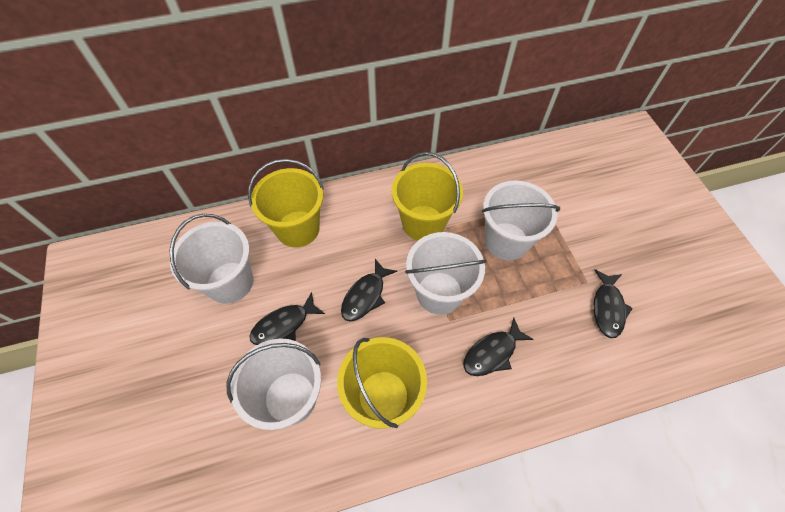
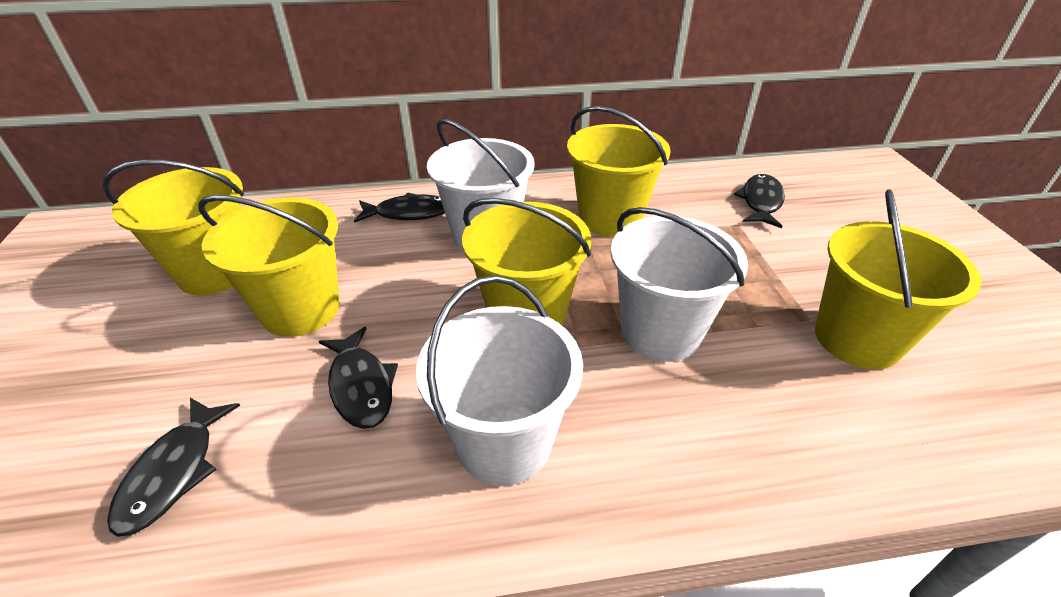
white bucket: [170,214,253,304] [226,339,321,430] [405,232,487,315] [482,181,560,261] = 4 -> [416,275,583,486] [427,119,535,251] [611,207,748,362] = 3
yellow bucket: [248,159,324,247] [337,337,427,429] [391,152,463,241] = 3 -> [103,160,244,296] [198,195,339,337] [462,198,591,326] [567,106,671,237] [815,189,982,370] = 5

